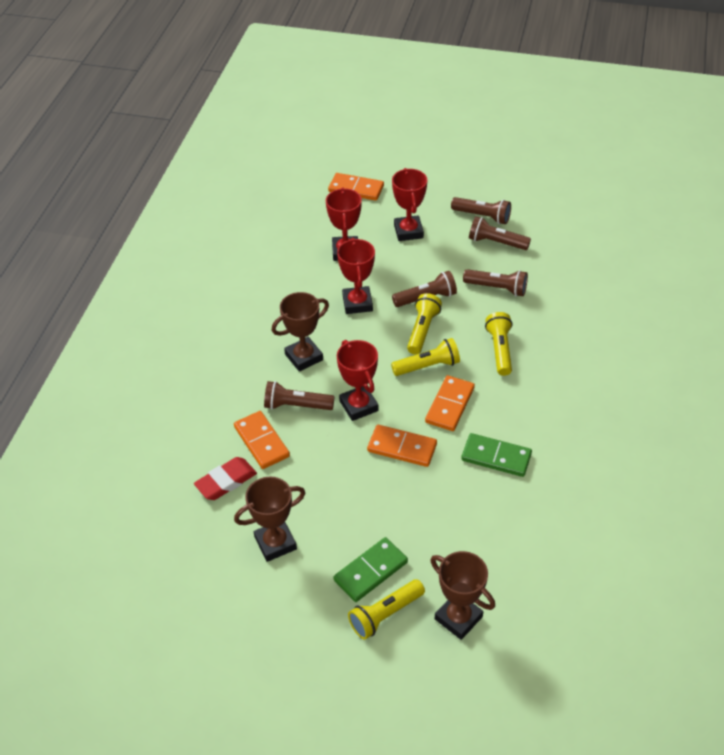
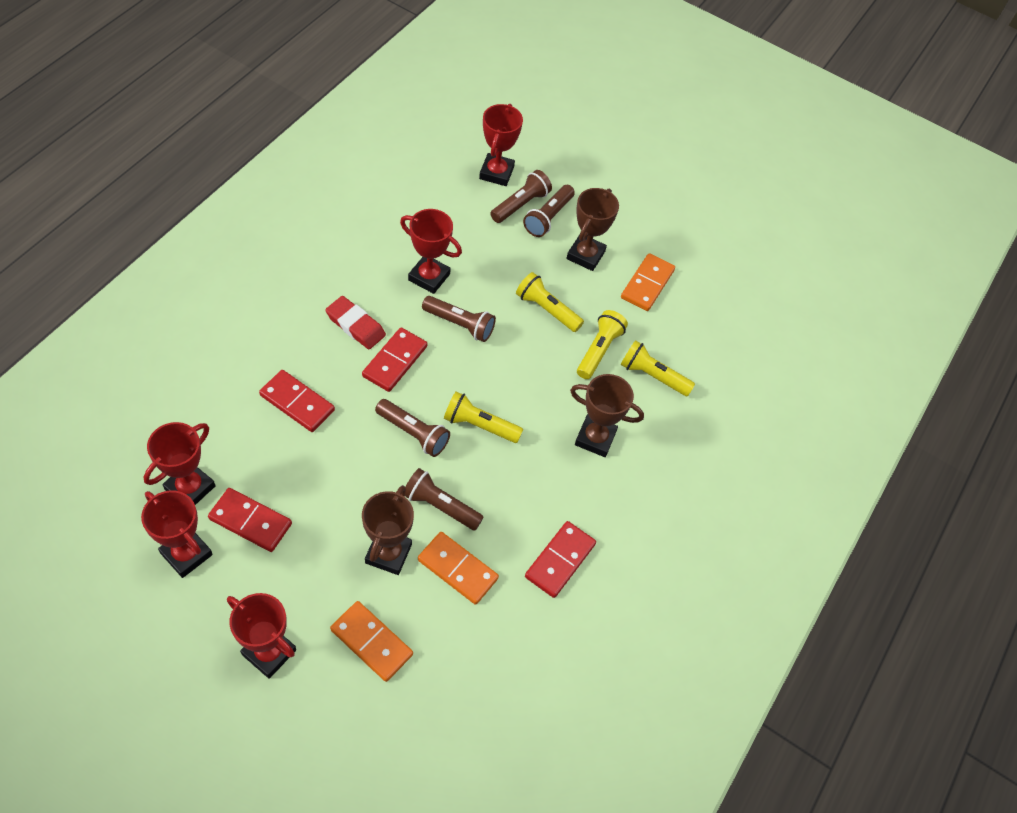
green domino: [334,537,408,602] [461,433,532,477] = 2 -> none = 0
orange domino: [234,411,290,469] [328,173,384,201] [367,425,437,467] [425,375,475,431] = 4 -> [330,601,413,682] [418,532,499,605] [621,253,675,311] = 3
red domino: none = 0 -> [208,488,292,552] [259,370,335,432] [362,327,427,392] [525,521,596,598] = 4
red trophy: [326,188,362,261] [337,238,375,314] [337,340,379,421] [392,168,427,241] = 4 -> [141,490,213,578] [144,422,216,505] [227,593,296,679] [400,209,462,294] [479,104,523,186] = 5

